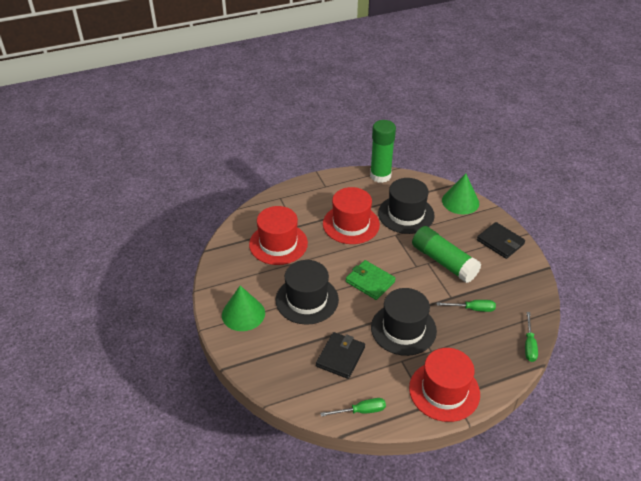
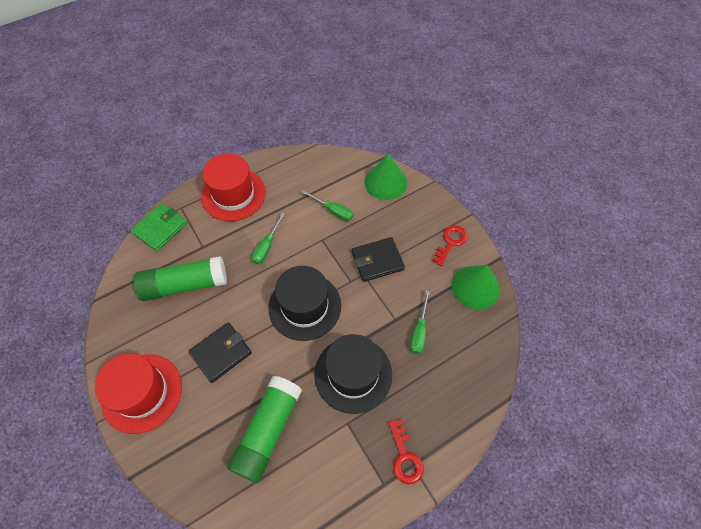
black hat: [276,260,339,325] [371,288,437,356] [378,178,435,234] = 3 -> [268,266,341,341] [314,334,392,414] = 2
red hat: [249,206,308,265] [323,187,380,244] [409,348,480,422] = 3 -> [95,353,182,434] [201,153,266,221] = 2
red key: none = 0 -> [389,419,424,484] [432,225,467,266] = 2

